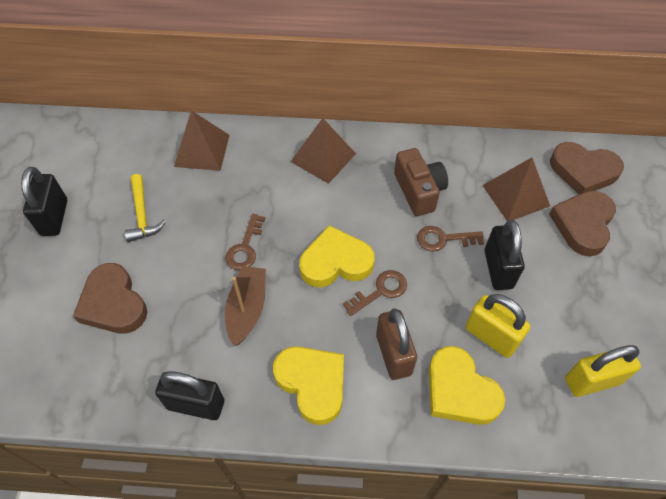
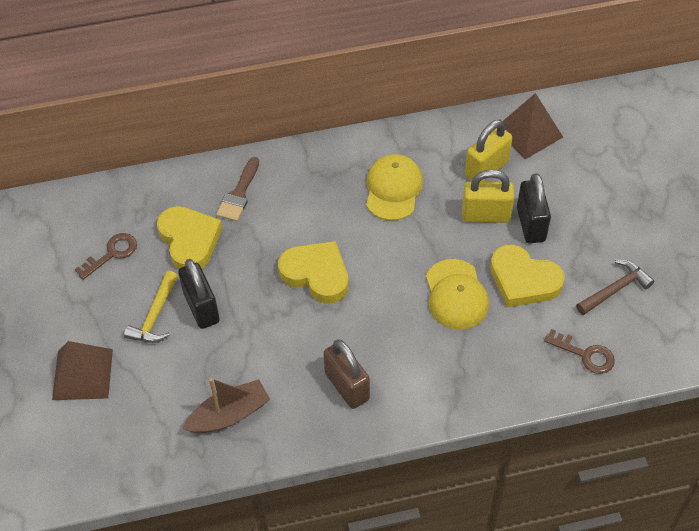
black padlock: [21,167,67,236] [155,371,224,420] [484,220,525,290] = 3 -> [178,259,220,329] [517,173,551,243] = 2
brown brush: none = 0 -> [216,157,259,222] = 1
brown camera: [394,148,448,216] = 1 -> none = 0
brown hammer: none = 0 -> [576,260,654,315] = 1
brown heart: [73,263,148,334] [549,190,616,257] [550,142,624,195] = 3 -> none = 0
brown key: [225,214,265,270] [343,270,407,316] [417,226,484,252] = 3 -> [75,233,137,280] [544,329,615,374] = 2
brown pyramid: [174,110,229,171] [291,118,356,184] [482,157,550,221] = 3 -> [52,341,113,400] [503,93,563,159] = 2
yellow cap: none = 0 -> [366,154,423,221] [426,259,489,330] = 2

